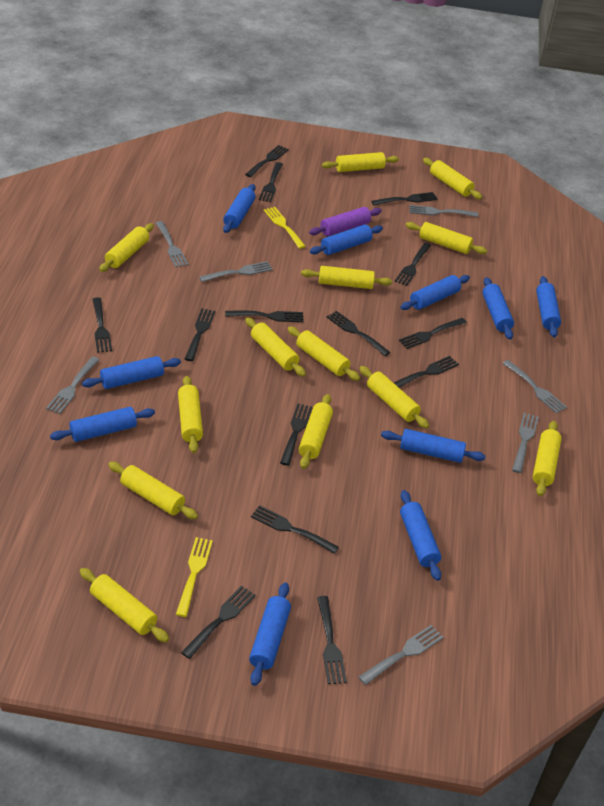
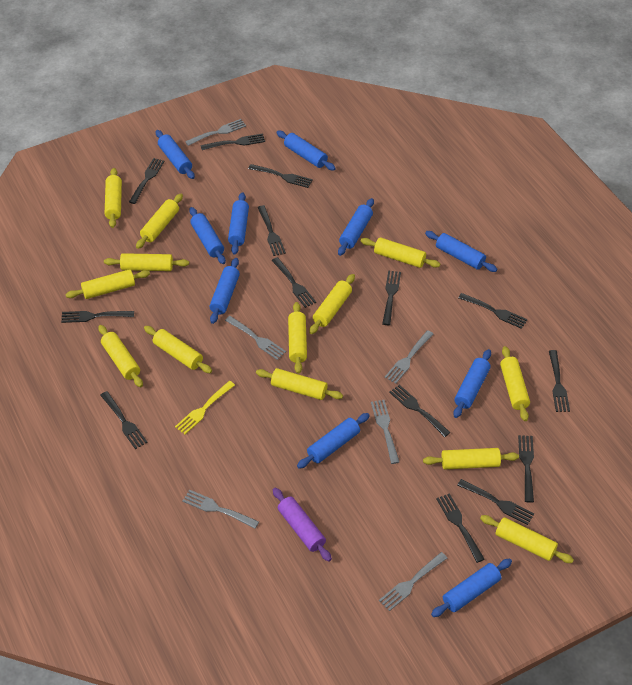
grey fork: [46,356,100,414] [156,221,189,267] [199,261,273,282] [359,625,444,685] [409,205,478,217] [503,360,567,414] [512,413,539,473] = 7 -> [182,490,259,529] [185,119,246,146] [225,316,286,360] [371,400,399,464] [379,552,447,611] [385,330,433,384] = 6
yellow fork: [176,537,213,617] [264,207,306,249] = 2 -> [175,381,235,434] = 1

